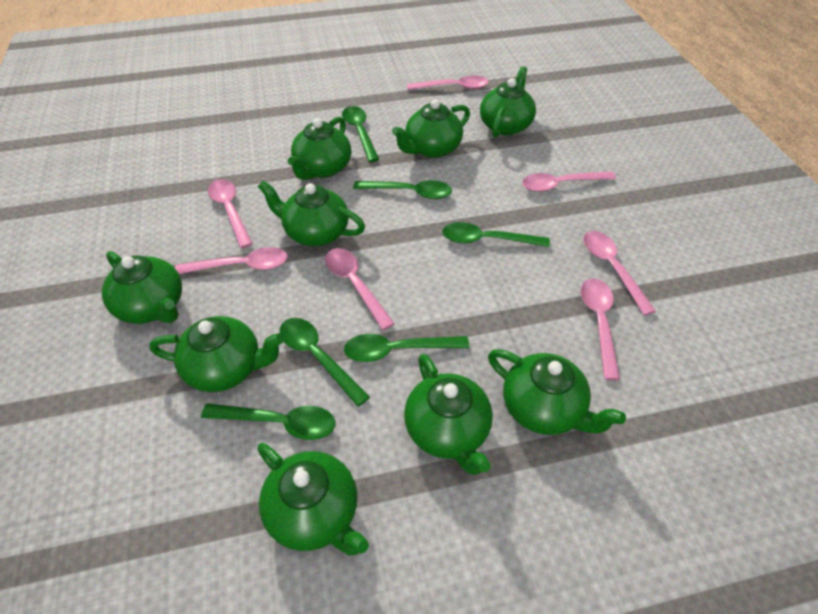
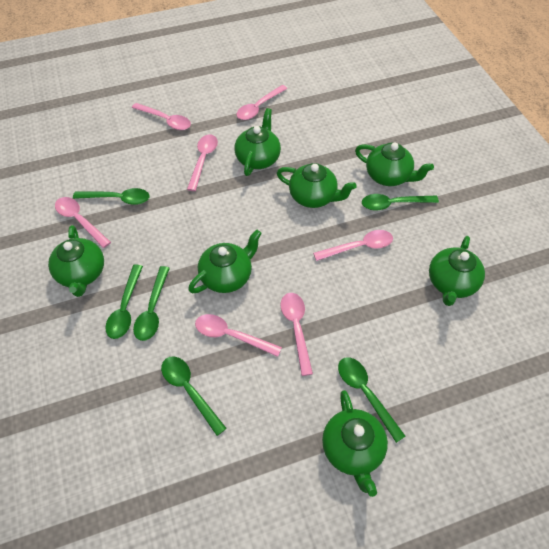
green teapot: [102,251,182,324] [149,316,284,392] [257,443,369,555] [258,181,365,246] [288,117,351,180] [392,99,470,158] [404,354,493,475] [480,66,536,138] [488,349,626,435] = 9 -> [48,225,104,297] [188,229,262,293] [234,108,281,176] [277,163,356,208] [322,390,388,497] [355,143,434,186] [429,236,485,306] = 7

